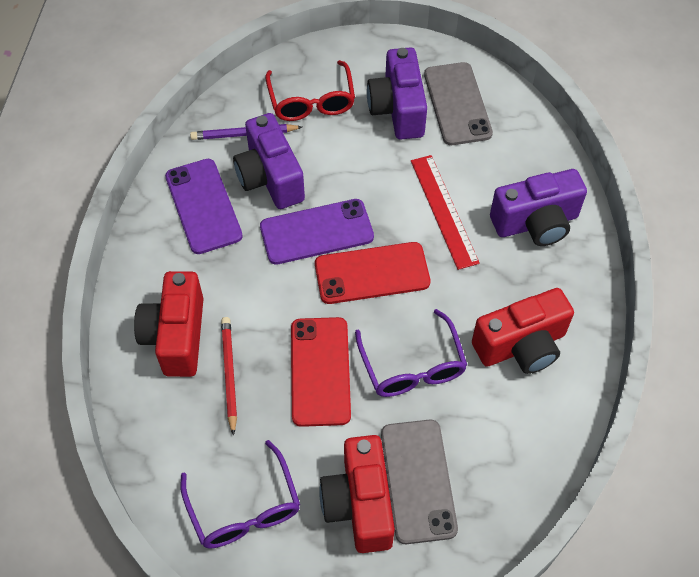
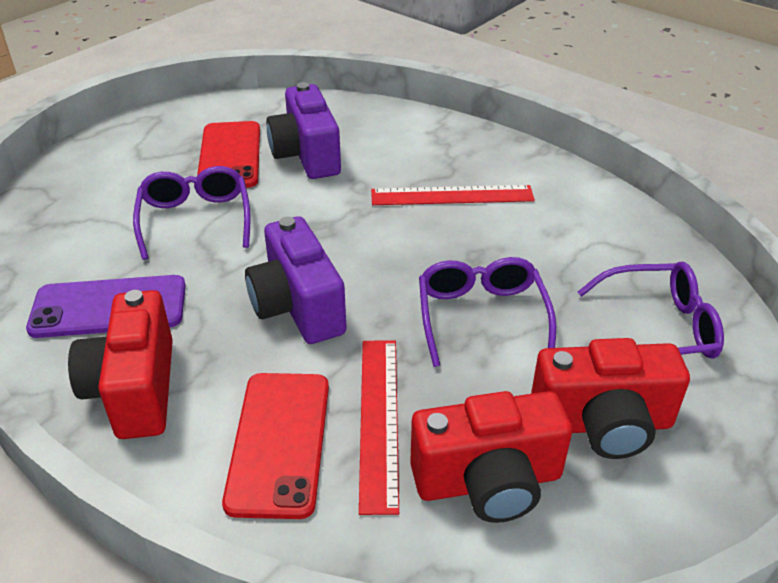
grey phone: [381,420,458,544] [424,62,493,145] = 2 -> none = 0
purple camera: [233,113,305,209] [367,47,427,139] [490,169,587,246] = 3 -> [245,216,347,344] [266,82,341,179] = 2
purple glasses: [180,440,300,549] [355,309,467,397] = 2 -> [133,166,251,260] [419,257,556,367] [578,262,724,359] = 3
purple pencil: [190,124,302,140] = 1 -> none = 0
purple phone: [165,159,243,254] [260,199,374,265] = 2 -> [26,275,186,338] = 1
red glasses: [265,60,355,121] = 1 -> none = 0
red pencil: [221,317,237,436] = 1 -> none = 0
red ruler: [411,155,480,270] = 1 -> [359,341,399,515] [371,185,535,205] = 2

